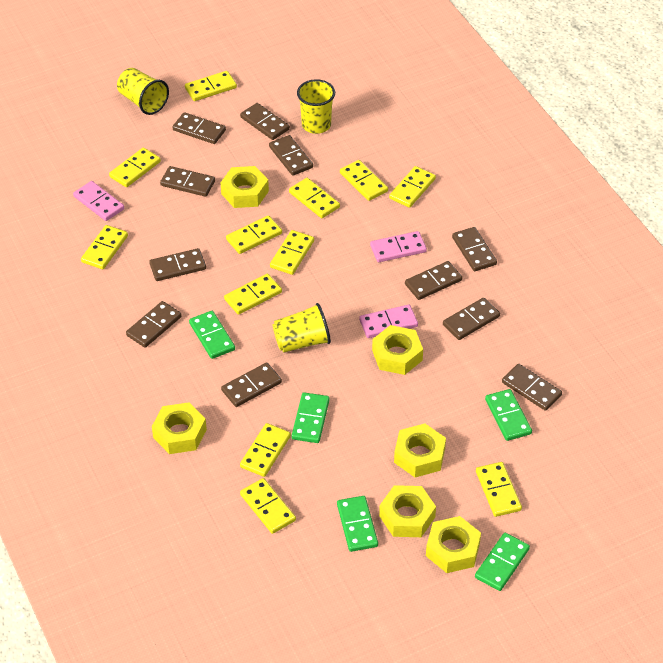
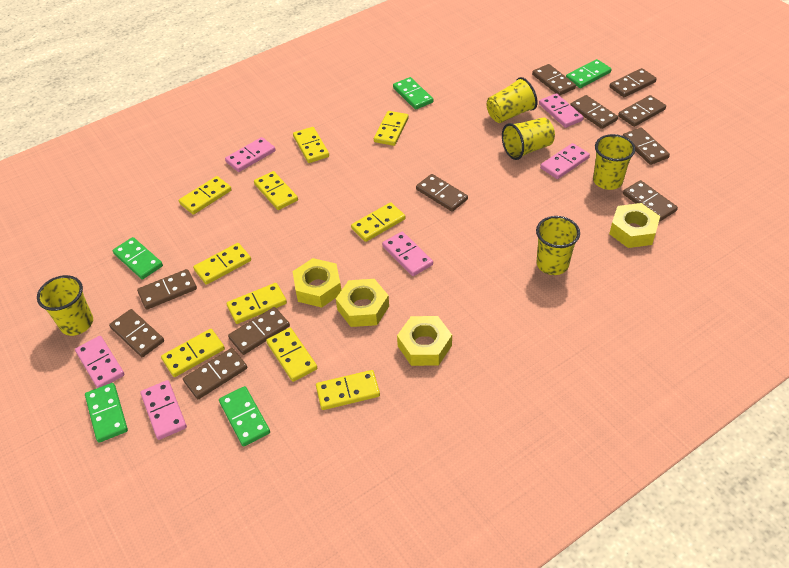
pink domino: [73,181,124,221] [359,304,418,338] [370,231,427,262] = 3 -> [75,336,125,388] [140,380,187,440] [225,137,276,172] [382,232,433,276] [539,93,583,128] [540,143,590,179] = 6
yellow cup: [117,68,169,115] [272,303,331,353] [297,79,335,134] = 3 -> [37,275,93,336] [486,77,538,123] [502,117,555,160] [536,216,580,275] [593,134,635,190] = 5
yellow domino: [81,225,128,269] [109,148,161,187] [185,71,237,101] [224,274,282,315] [226,215,282,254] [240,423,291,477] [240,478,296,534] [270,230,314,275] [289,178,340,218] [340,160,388,201] [389,166,436,208] [476,462,522,517] = 12 -> [161,329,225,377] [179,176,232,215] [193,243,251,285] [227,283,287,324] [254,171,298,210] [266,328,317,382] [293,127,329,163] [316,370,380,410] [351,202,405,242] [374,111,409,146] = 10
yellow nut: [152,402,207,454] [220,166,269,208] [372,325,423,375] [379,485,436,537] [394,423,446,477] [426,516,481,573] = 6 -> [293,258,341,308] [336,279,389,327] [397,316,452,366] [609,203,660,248] = 4

